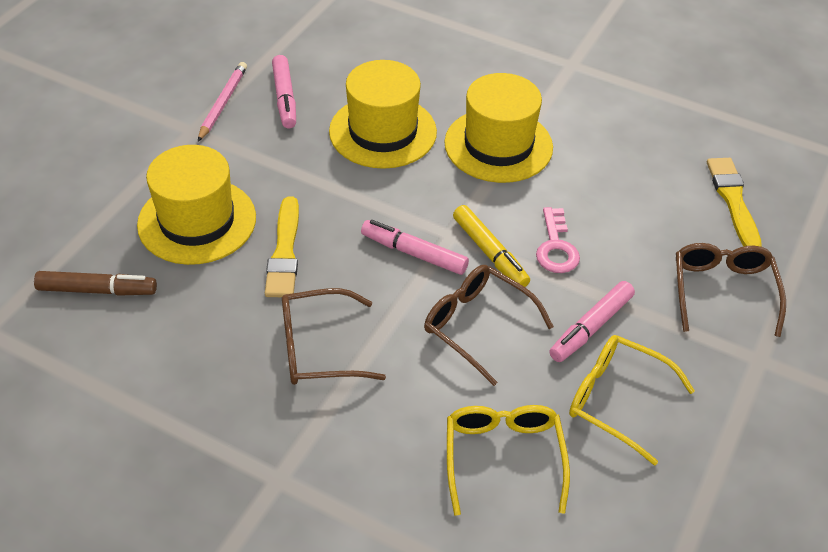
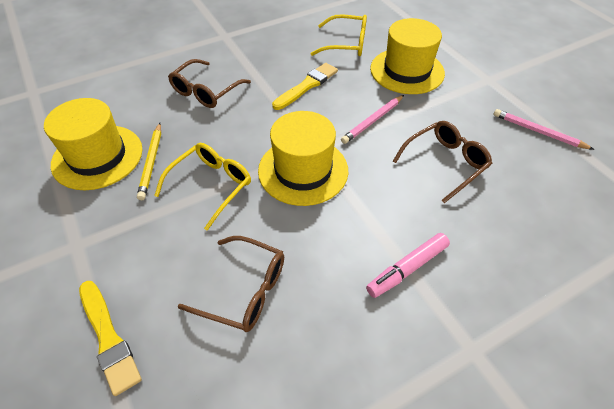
brown marker: [34,271,157,296] = 1 -> none = 0
pink key: [536,207,580,273] = 1 -> none = 0
pink marker: [272,55,296,128] [361,220,469,275] [549,281,635,362] = 3 -> [366,233,450,298] = 1
pink pencil: [198,62,247,141] = 1 -> [341,95,404,144] [494,109,594,150] = 2
yellow marker: [453,205,530,287] = 1 -> none = 0
yellow pencil: none = 0 -> [137,123,161,200] = 1

